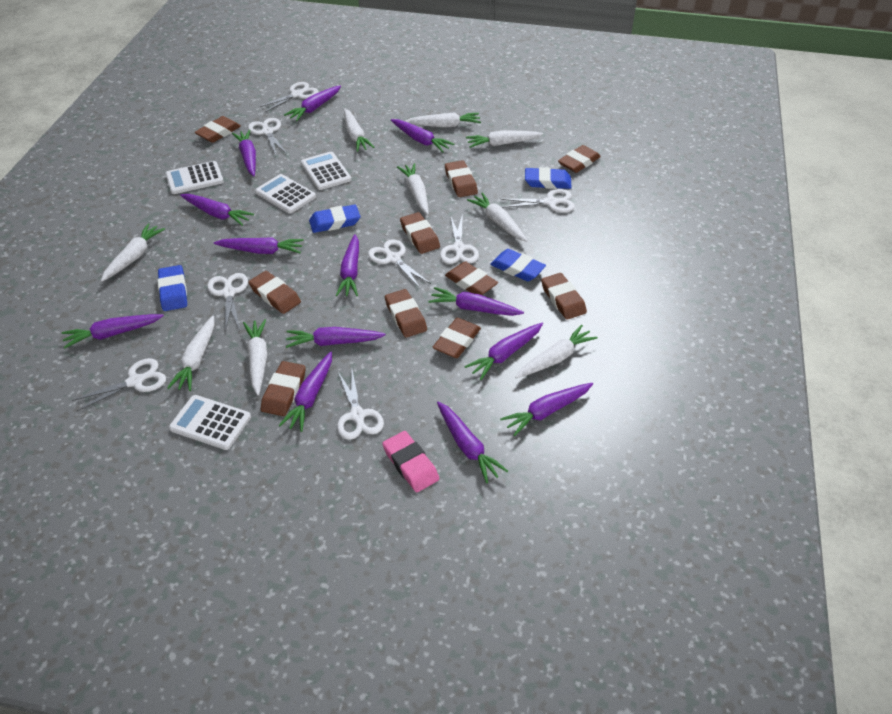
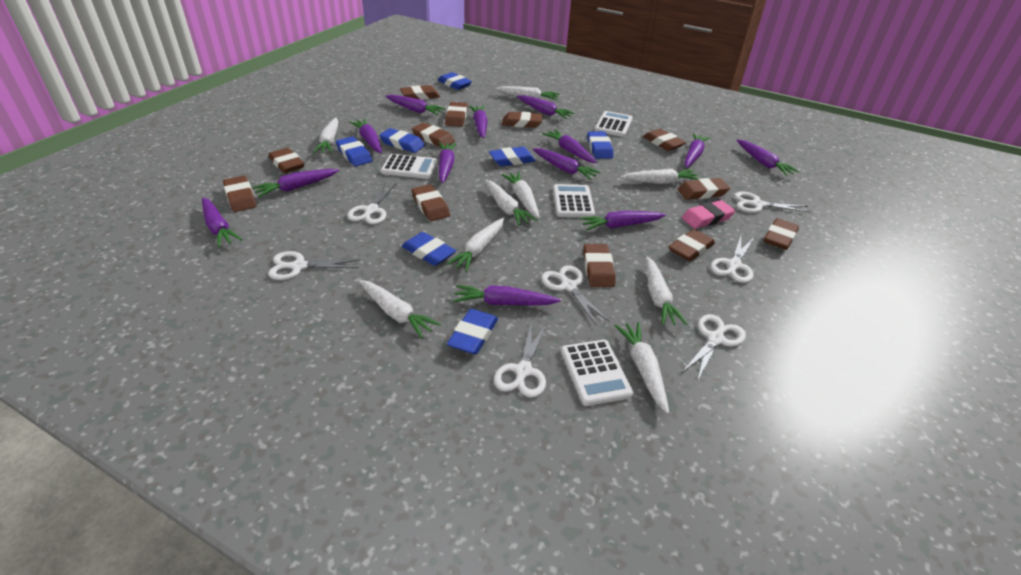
blue eraser: [158,265,187,311] [309,205,360,233] [490,249,546,281] [525,167,571,189] = 4 -> [336,136,372,166] [379,128,425,153] [402,232,456,266] [438,72,472,90] [447,309,498,354] [489,147,536,166] [587,131,613,159] = 7
brown eraser: [194,116,241,143] [248,271,301,314] [261,361,306,416] [385,289,427,338] [400,212,440,254] [432,318,481,358] [445,160,478,197] [445,261,498,295] [541,273,587,320] [558,145,601,173] = 10 -> [223,176,256,212] [268,148,304,173] [400,85,440,100] [412,123,455,147] [412,184,450,221] [445,102,468,127] [502,112,543,128] [583,244,616,287] [643,129,686,151] [669,229,715,261] [678,178,730,200] [764,218,799,250] = 12
white scissors: [71,358,166,412] [207,273,248,331] [248,118,287,155] [258,82,319,112] [337,370,384,440] [368,239,431,289] [440,215,479,264] [501,189,575,213] = 8 -> [268,251,360,280] [347,183,397,224] [494,323,547,398] [541,265,610,325] [682,314,746,381] [710,235,754,283] [734,192,811,213] = 7

